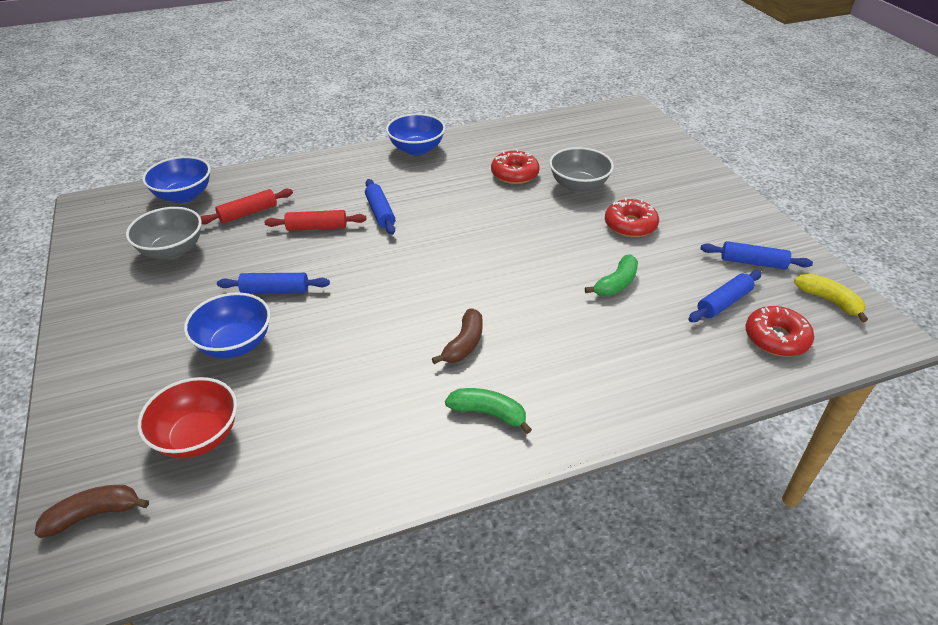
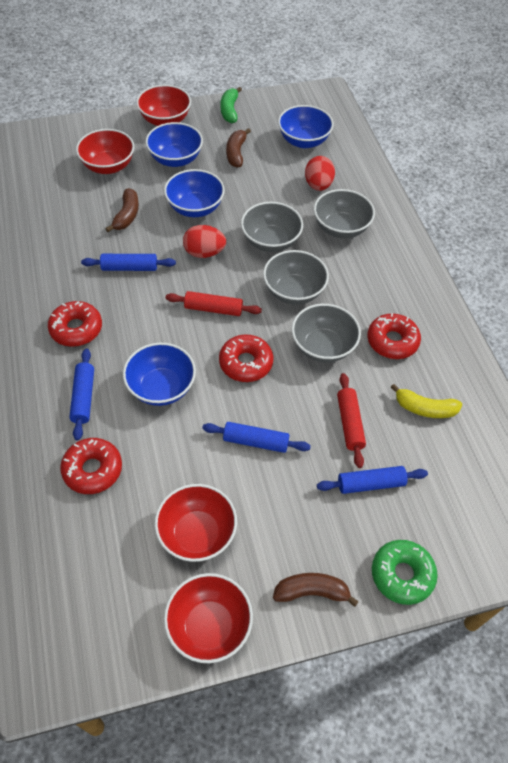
blue bowl: [142,156,211,203] [184,293,271,358] [386,113,445,155] = 3 -> [123,343,196,406] [146,122,203,167] [164,169,225,217] [278,105,334,148] = 4
brown banana: [34,485,149,538] [432,309,483,364] = 2 -> [105,188,139,232] [226,128,251,168] [273,573,359,607] = 3
green banana: [445,388,532,434] [585,254,638,296] = 2 -> [221,87,242,123] = 1
green donut: none = 0 -> [372,540,438,605] = 1
grey bowl: [126,207,202,260] [549,147,614,193] = 2 -> [241,202,303,252] [263,250,329,305] [292,304,361,363] [314,189,375,238] = 4
red bowl: [137,377,237,458] = 1 -> [76,129,134,174] [136,85,191,126] [155,484,237,562] [164,573,253,663] = 4
red donut: [491,149,540,184] [605,198,659,237] [746,306,814,357] = 3 -> [48,301,102,347] [60,438,122,494] [219,334,273,382] [367,313,421,359] = 4
red egg: none = 0 -> [183,225,226,258] [305,156,335,191] = 2

